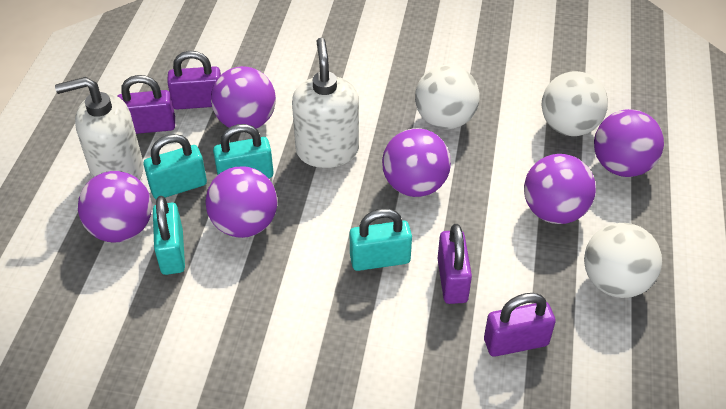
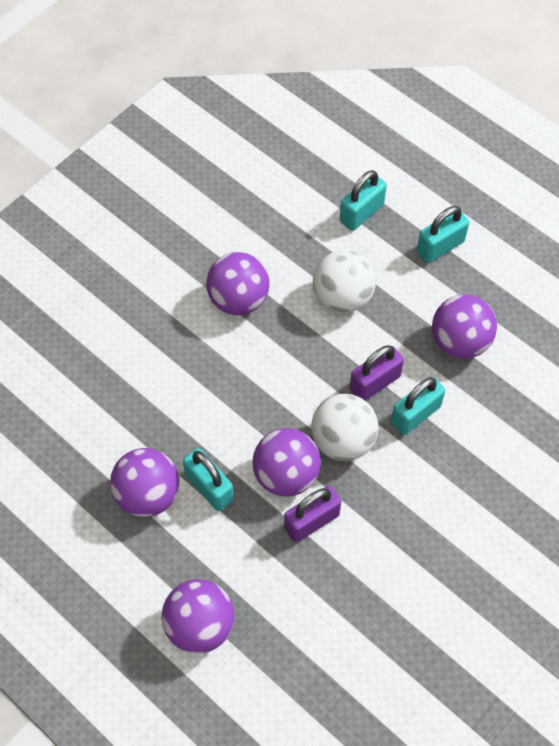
purple ball: [78,171,152,243] [205,166,277,238] [211,66,276,129] [382,128,451,197] [524,154,596,224] [594,109,664,177] = 6 -> [110,448,179,517] [161,579,235,654] [206,252,270,315] [252,428,321,497] [432,294,497,359] = 5
purple padlock: [118,75,175,134] [167,51,221,110] [437,224,472,304] [484,293,556,357] = 4 -> [284,486,341,542] [350,345,404,400] = 2
white ball: [415,65,480,129] [542,71,608,136] [584,223,662,298] = 3 -> [311,394,378,461] [313,250,376,313] = 2
white soap dispenser: [55,77,144,180] [292,38,359,168] = 2 -> none = 0

